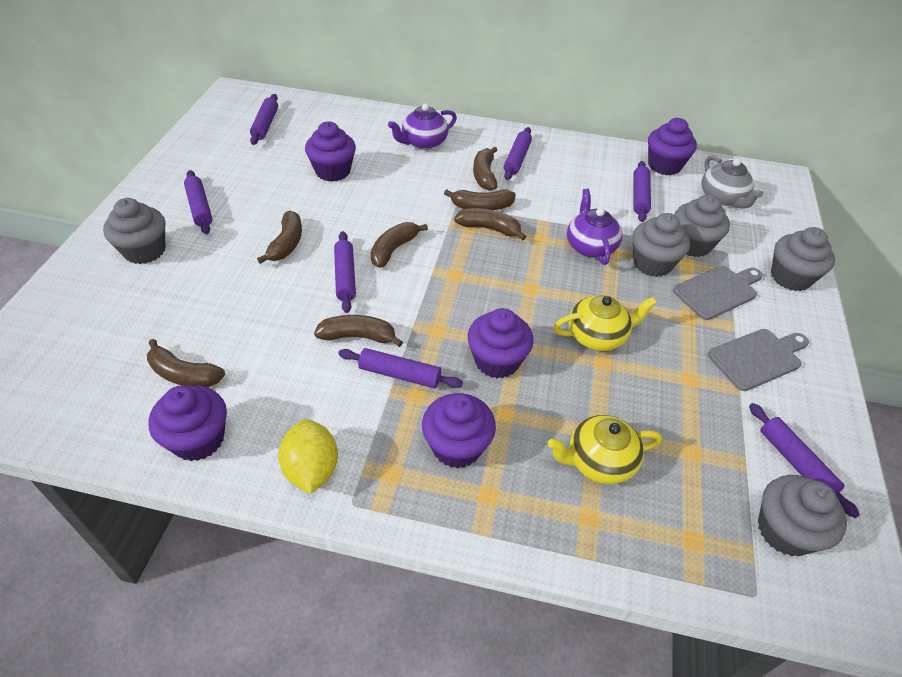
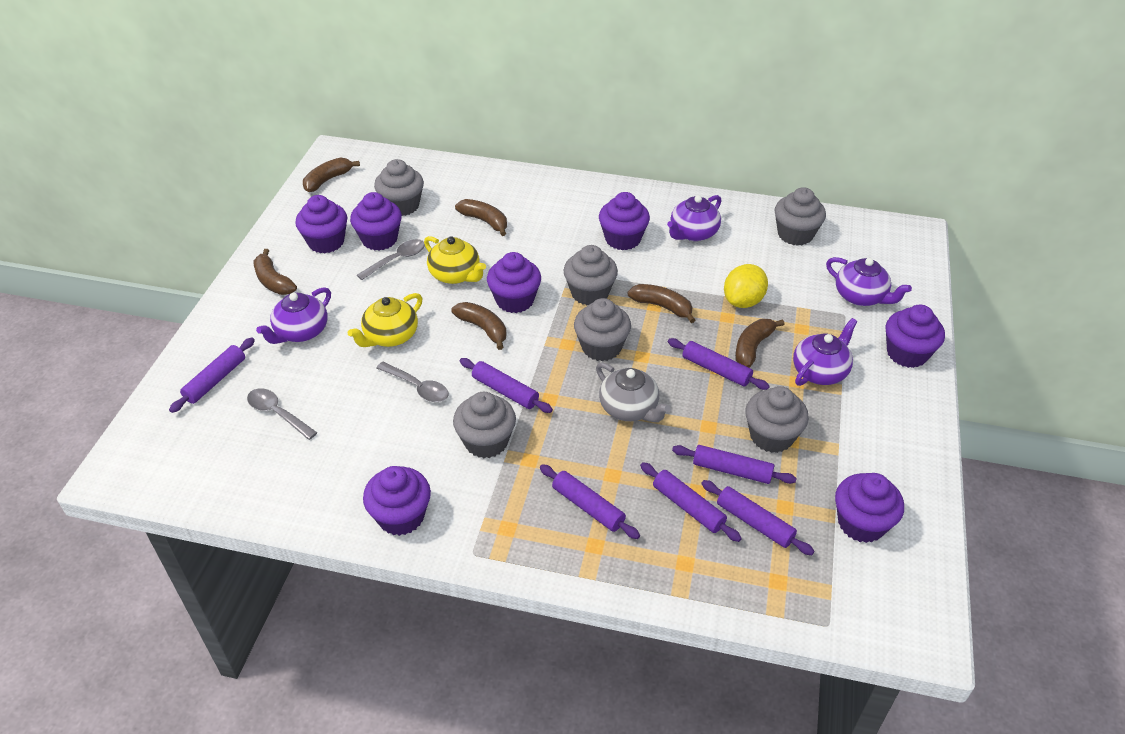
brown banana: [147,339,225,387] [257,211,302,264] [314,315,403,347] [371,222,428,268] [444,189,516,210] [454,208,526,241] [473,146,497,191] = 7 -> [253,249,297,295] [303,157,360,192] [451,302,507,350] [455,199,507,236] [627,284,695,323] [735,319,784,368] = 6
grey cupcake: [103,198,165,264] [632,213,690,277] [674,194,730,257] [758,475,847,556] [771,227,835,291] = 5 -> [374,159,424,216] [453,392,516,458] [564,245,618,305] [574,298,631,361] [745,386,809,453] [775,187,826,246] = 6
grey cutting board: [673,266,763,320] [708,329,809,391] = 2 -> none = 0
grey spoon: none = 0 -> [247,388,317,440] [357,239,425,280] [376,362,449,402] = 3
purple cupcake: [149,385,227,461] [305,122,356,182] [422,393,496,468] [468,308,534,378] [648,118,697,175] = 5 -> [295,195,347,253] [350,192,402,251] [363,466,431,536] [487,252,541,313] [599,192,650,250] [835,473,904,543] [886,305,945,368] = 7
purple teapot: [388,104,457,150] [567,189,622,265] = 2 -> [256,287,331,344] [667,195,721,241] [793,318,858,386] [826,257,912,306] = 4

